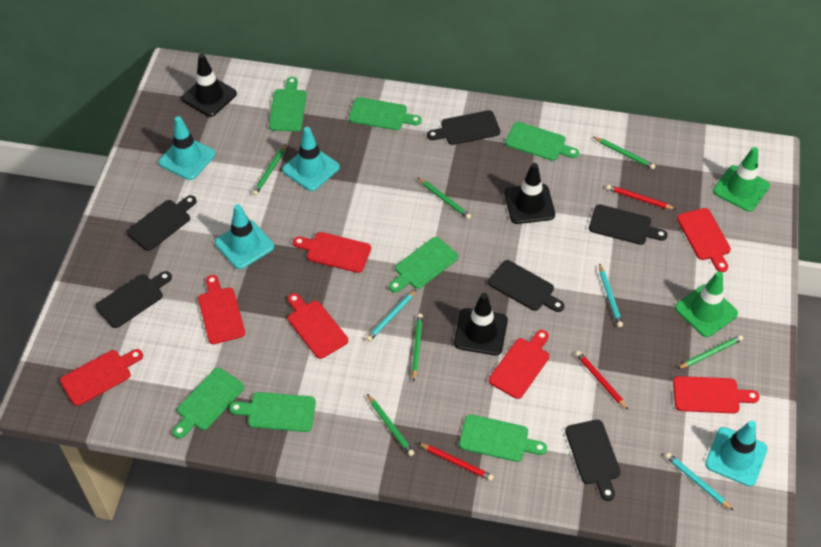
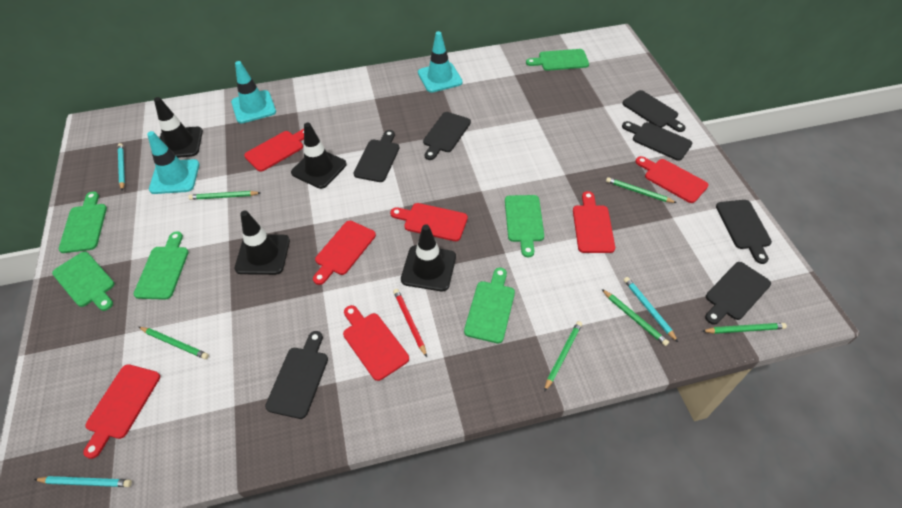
black cutting board: [96,271,172,328] [127,195,197,251] [427,110,500,145] [488,260,564,312] [565,420,621,501] [589,204,668,245] = 6 -> [265,331,328,419] [353,130,399,182] [423,112,471,160] [622,90,686,132] [622,121,692,161] [705,262,771,325] [716,200,772,264] = 7
black traffic cone: [182,54,237,117] [454,293,508,355] [505,163,555,224] = 3 -> [154,97,203,158] [235,211,290,275] [291,123,347,189] [401,224,456,291] = 4
green cutting board: [173,368,244,438] [229,392,316,432] [269,77,306,132] [349,97,422,130] [389,237,458,293] [459,414,547,462] [505,122,579,161] = 7 -> [52,252,115,311] [58,192,107,253] [134,231,189,300] [464,268,515,343] [505,195,544,257] [526,49,589,71] = 6
green traffic cone: [675,271,738,337] [713,147,770,212] = 2 -> none = 0
red pencil: [418,443,494,481] [575,351,628,410] [606,184,676,209] = 3 -> [393,289,427,357] = 1
turquoise traffic cone: [159,116,215,180] [215,204,274,269] [282,127,340,191] [705,421,768,486] = 4 -> [147,131,199,194] [231,61,276,123] [418,31,463,93] = 3

